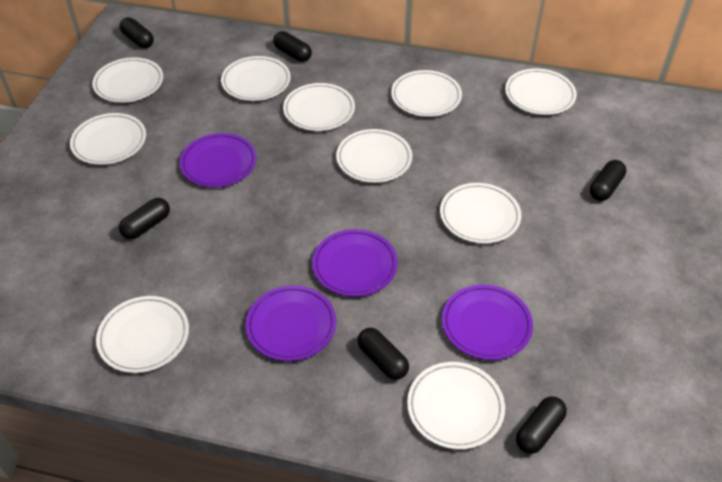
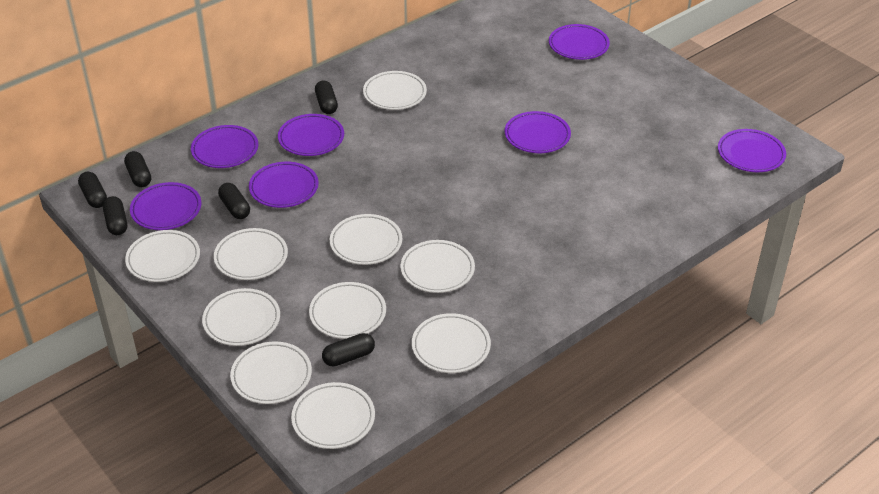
purple plate: [180,133,257,187] [246,285,336,361] [312,229,398,297] [442,284,533,360] = 4 -> [130,182,201,230] [191,125,258,168] [249,162,319,208] [278,114,344,156] [505,111,571,153] [549,24,610,60] [718,129,786,172] = 7

